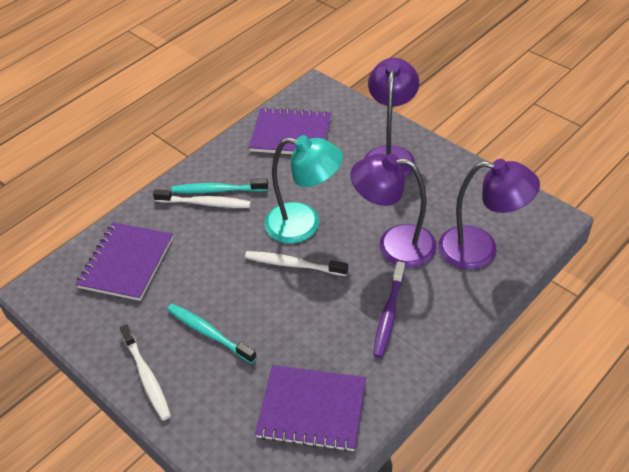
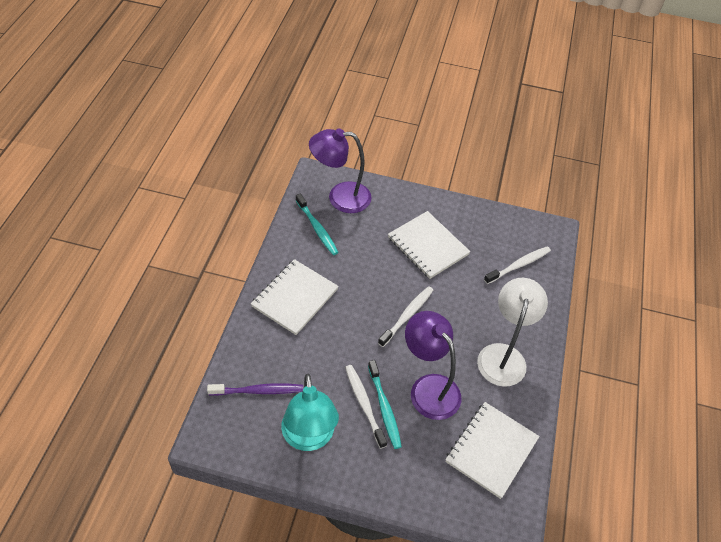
purple lamp: [351,153,437,268] [365,58,419,178] [438,159,540,270] = 3 -> [309,128,372,213] [405,311,461,420] = 2
purple notebook: [76,222,173,301] [248,107,331,154] [255,365,366,452] = 3 -> none = 0
white lamp: none = 0 -> [477,278,548,387] = 1
white notebook: none = 0 -> [251,259,339,335] [388,211,470,279] [445,402,540,499] = 3

